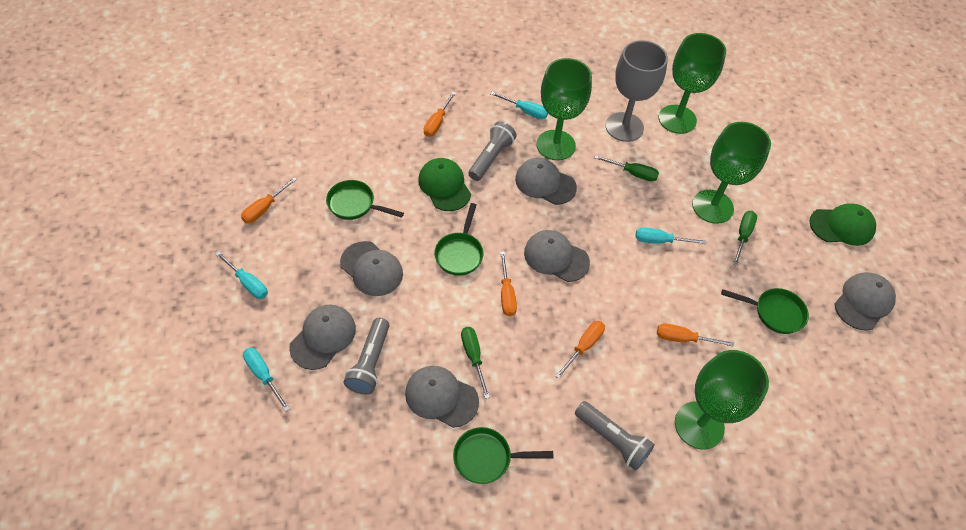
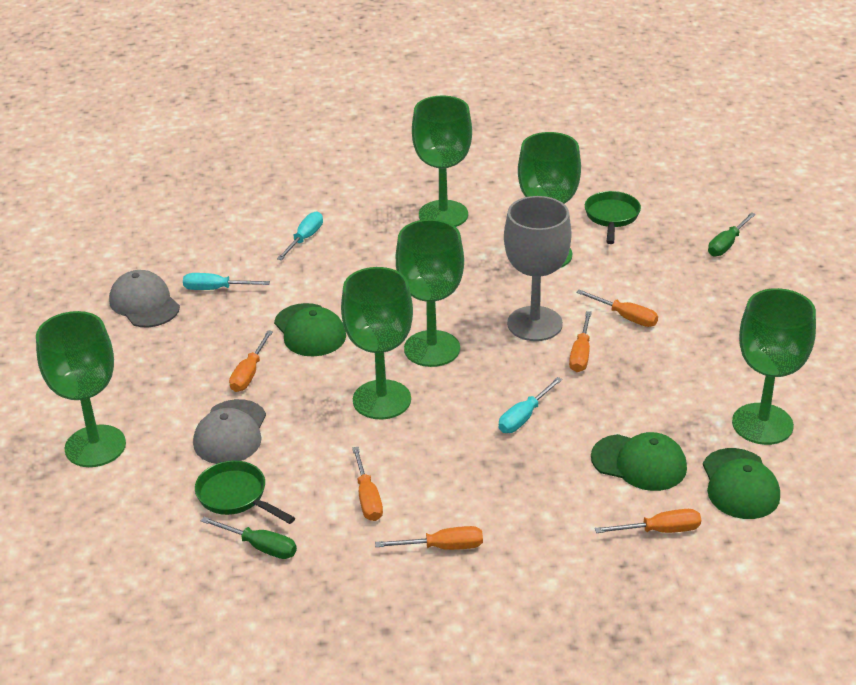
green cap: [418,158,471,211] [809,203,876,246] = 2 -> [274,303,346,356] [591,432,687,491] [703,448,780,519] = 3
green goblet: [537,58,592,160] [659,33,726,134] [675,350,769,450] [692,122,771,224] = 4 -> [36,311,126,467] [341,267,413,420] [396,219,464,367] [412,96,472,227] [518,132,581,268] [732,288,816,445] = 6
green pan: [326,180,404,220] [434,203,483,276] [453,427,554,484] [721,288,809,334] = 4 -> [195,461,295,524] [585,191,641,244] = 2
green screwdriver: [461,327,490,399] [594,155,659,181] [733,211,757,266] = 3 -> [201,517,297,559] [708,212,756,256] = 2
grey cap: [289,305,356,370] [340,241,403,296] [405,366,479,428] [515,158,577,205] [524,230,590,282] [834,272,896,331] = 6 -> [109,270,180,327] [193,399,266,464] = 2
grey flashlight: [344,318,390,394] [468,121,517,181] [575,401,655,471] = 3 -> none = 0
orange screwdriver: [241,177,297,223] [424,92,456,137] [500,251,517,316] [555,321,605,379] [657,324,734,347] = 5 -> [229,330,273,392] [352,447,383,521] [375,526,483,550] [569,311,592,372] [576,290,658,327] [595,509,701,533] = 6
turquoise screwdriver: [215,251,268,299] [243,348,290,412] [490,92,548,119] [635,227,706,244] = 4 -> [183,273,270,290] [277,211,323,260] [499,377,562,433] = 3

